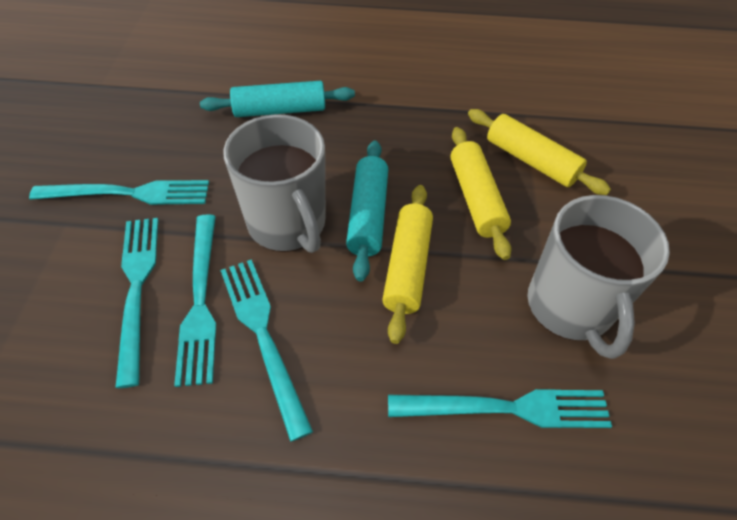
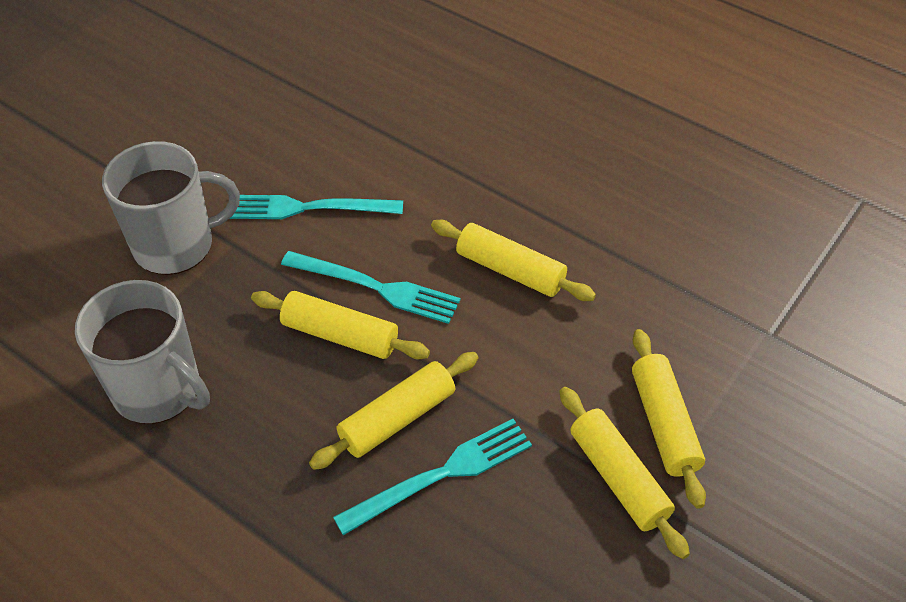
turquoise fork: [29,180,209,205] [115,218,158,388] [174,214,216,387] [220,259,313,442] [388,389,612,428] = 5 -> [229,195,403,219] [281,251,460,324] [333,419,532,535] = 3
turquoise rolling pin: [200,81,355,117] [346,141,388,281] = 2 -> none = 0
yellow rolling pin: [382,185,433,344] [450,127,512,260] [468,109,611,195] = 3 -> [251,291,430,359] [309,352,478,470] [431,220,596,301] [559,387,690,559] [632,329,706,509] = 5

